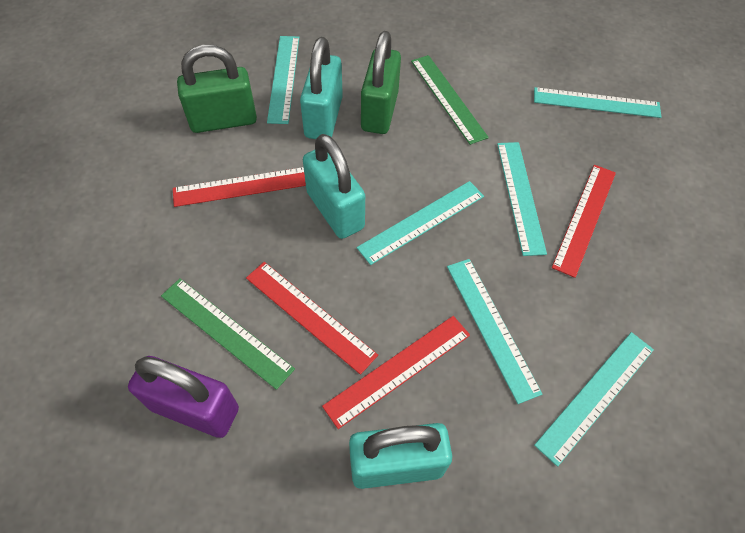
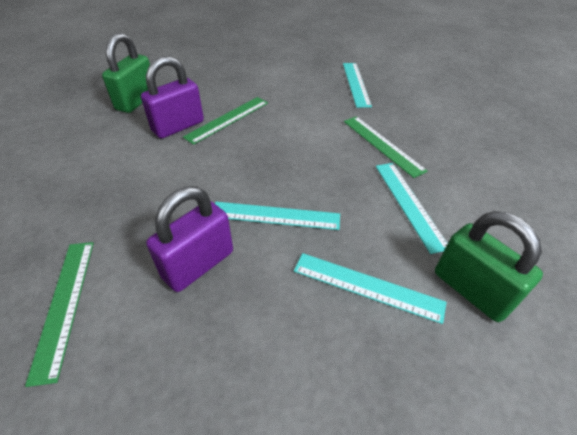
green ruler: [161,278,295,390] [411,55,489,145] = 2 -> [25,242,94,387] [183,97,268,145] [344,116,428,178] = 3
purple padlock: [128,356,239,438] = 1 -> [141,56,204,139] [146,186,233,292] = 2
red ruler: [173,167,306,207] [246,262,378,375] [322,316,470,429] [552,165,616,278] = 4 -> none = 0
turquoise padlock: [300,37,343,139] [303,134,365,239] [349,423,452,489] = 3 -> none = 0
turquoise ruler: [267,36,299,124] [357,181,484,265] [447,259,542,404] [497,142,547,256] [534,87,661,118] [534,332,654,467] = 6 -> [215,202,340,230] [294,253,447,324] [343,63,372,108] [376,163,448,254] = 4

